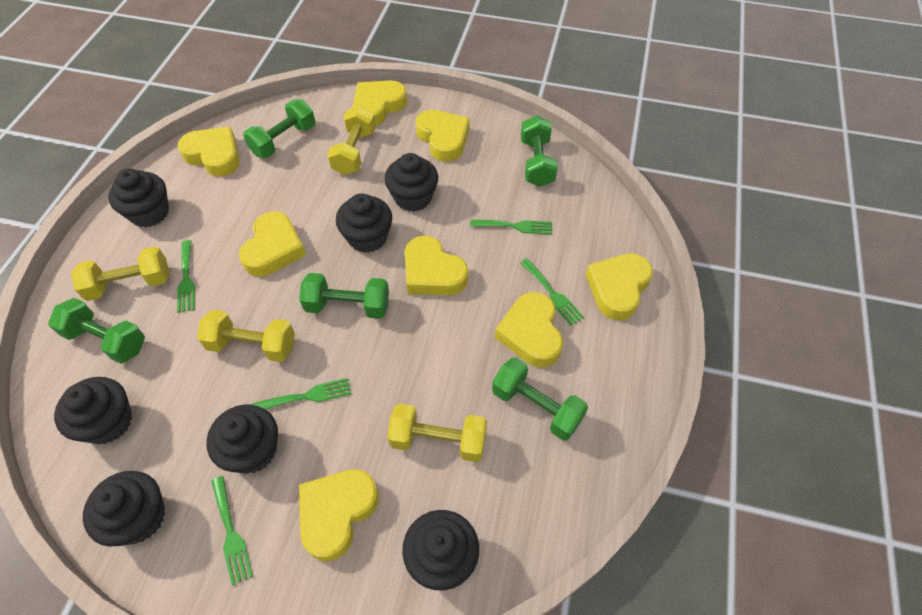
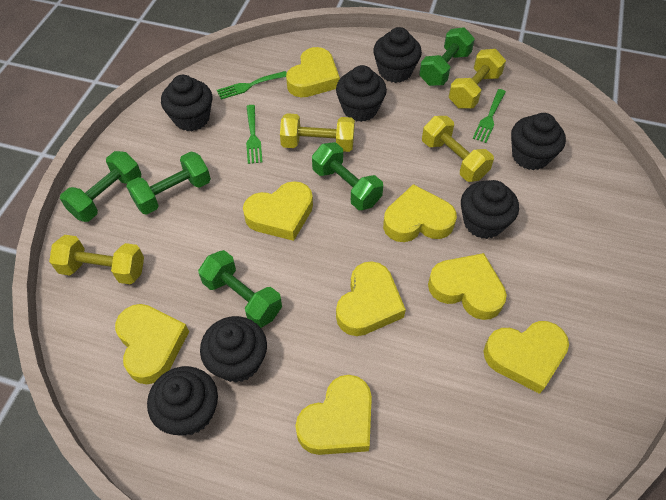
green fork: [177,240,195,312] [212,476,253,585] [252,378,351,410] [470,220,552,234] [520,258,584,326] = 5 -> [217,71,287,99] [246,105,262,164] [473,89,506,143] = 3

